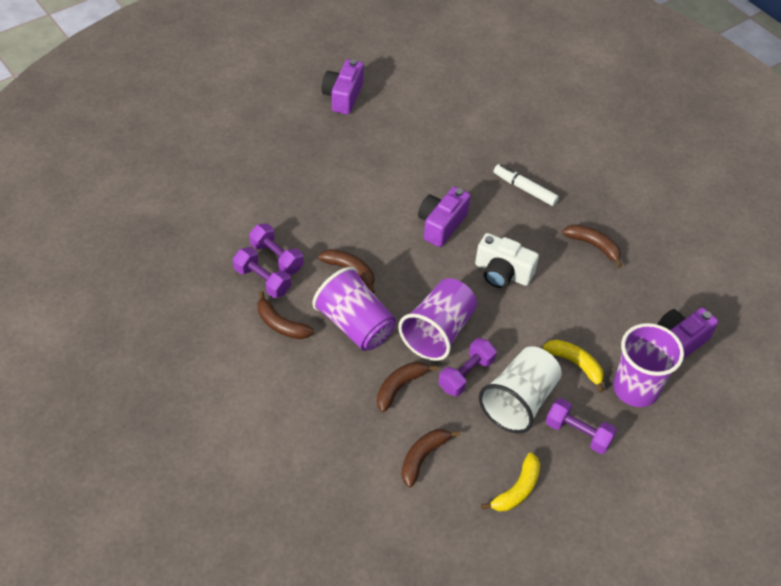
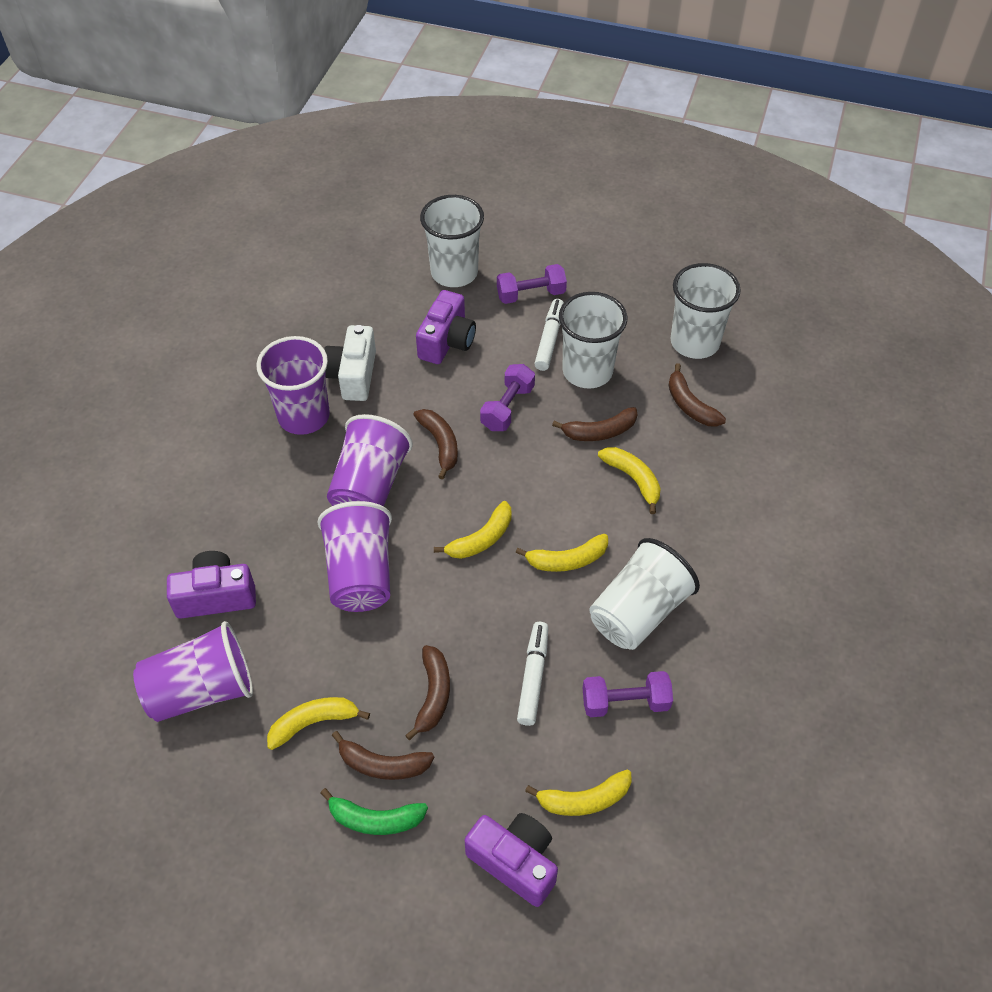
green banana: none = 0 -> [320,788,428,835] = 1
purple cup: [312,267,396,351] [398,278,477,361] [613,323,684,407] = 3 -> [133,621,253,722] [257,336,330,435] [317,501,392,612] [327,414,413,507] = 4
purple dumbbell: [233,247,291,298] [249,223,304,275] [438,338,497,396] [545,398,617,454] = 4 -> [480,364,535,431] [497,264,567,304] [583,671,673,717] = 3
white cup: [479,346,562,434] = 1 -> [420,195,484,287] [559,292,627,389] [589,538,700,650] [670,263,741,359] = 4
white marker: [494,164,559,206] = 1 -> [517,622,548,726] [534,299,564,371] = 2
yellow banana: [481,452,540,511] [543,339,604,393] = 2 -> [267,697,370,750] [434,501,512,559] [515,534,608,572] [525,769,632,816] [598,447,661,514] = 5

